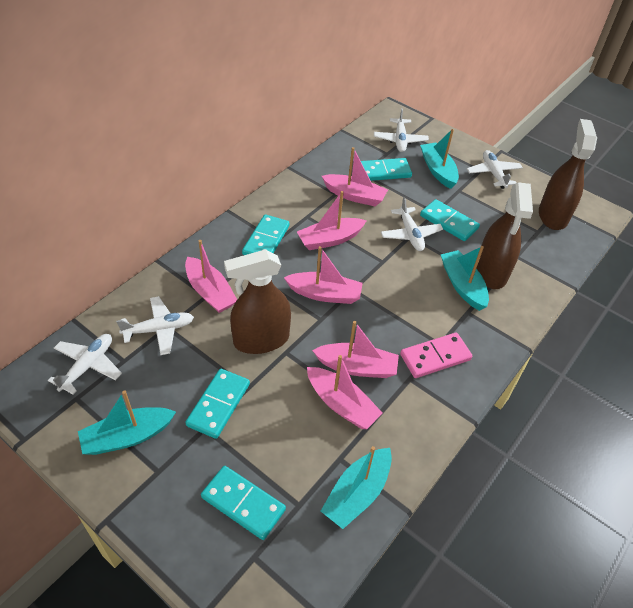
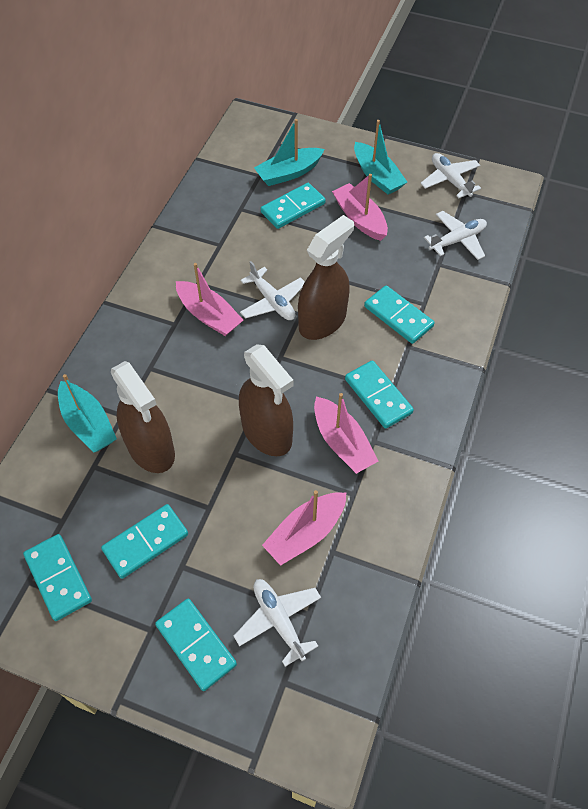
pink boat: [185,240,237,313] [284,246,363,304] [297,191,367,250] [307,355,383,429] [312,321,399,378] [322,147,388,206] = 6 -> [176,263,243,336] [262,490,346,566] [314,393,378,474] [332,174,388,241] = 4
pink domino: [400,333,473,378] = 1 -> none = 0
turquoise boat: [78,391,176,455] [321,446,392,529] [420,129,459,189] [441,246,489,311] = 4 -> [58,374,117,452] [254,119,325,186] [354,120,407,195] = 3
turquoise domino: [185,369,250,439] [201,466,286,540] [242,214,290,255] [361,158,412,181] [420,199,480,241] = 5 -> [23,534,92,621] [101,504,188,579] [155,599,237,691] [261,183,326,229] [345,360,414,429] [364,285,434,344] = 6
white plane: [48,334,122,395] [116,296,194,355] [374,108,429,152] [381,197,443,251] [467,150,523,189] = 5 -> [234,579,321,667] [240,261,305,320] [420,153,481,198] [424,211,487,260] = 4

